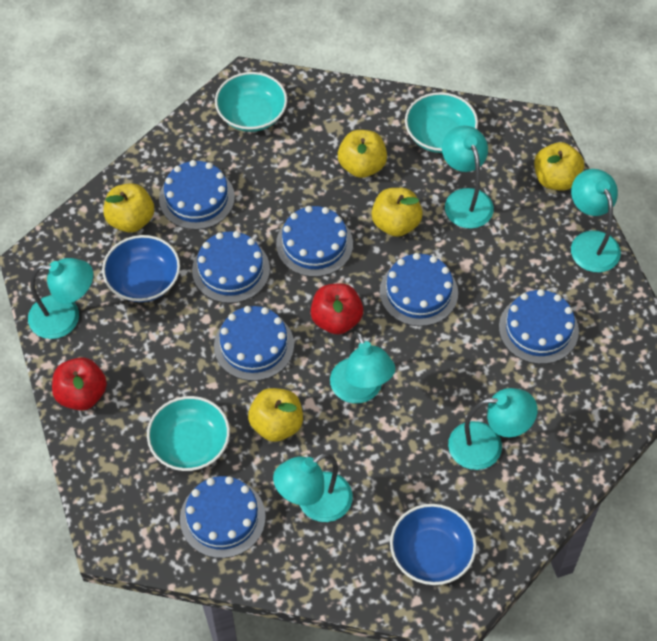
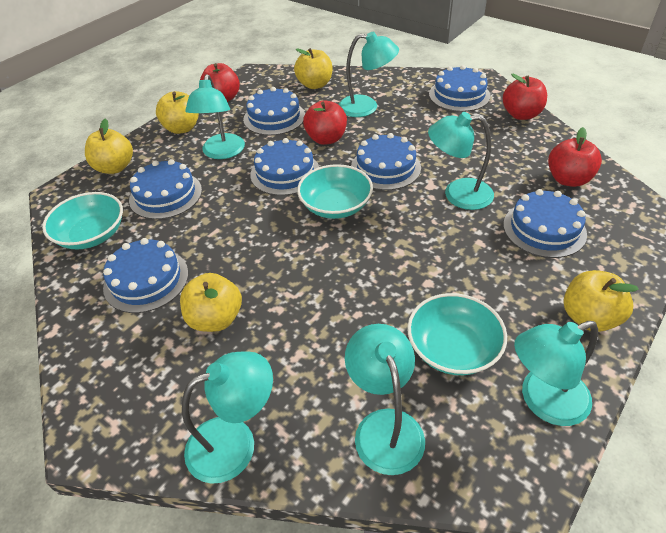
blue bowl: [102,235,180,302] [390,504,477,585] = 2 -> none = 0
red apple: [52,357,107,411] [311,283,363,335] = 2 -> [200,63,240,102] [303,100,347,145] [503,74,547,120] [548,127,602,187] = 4

